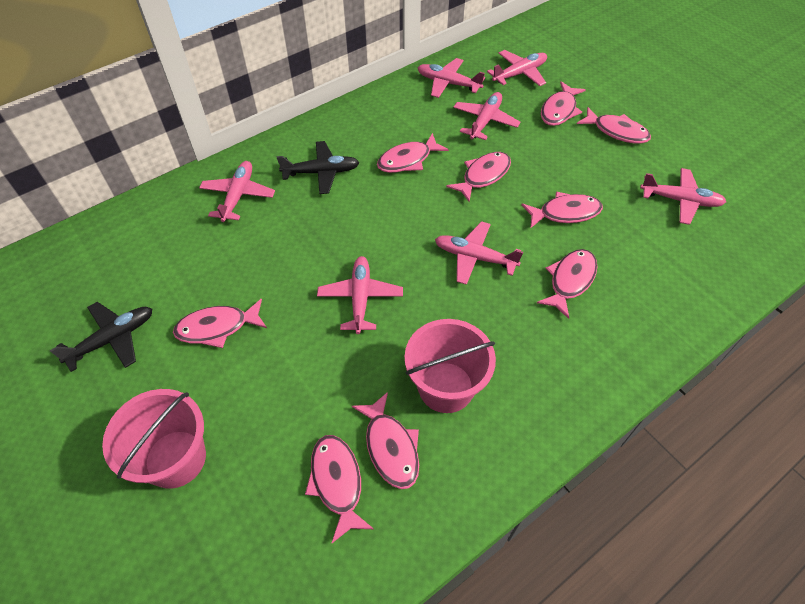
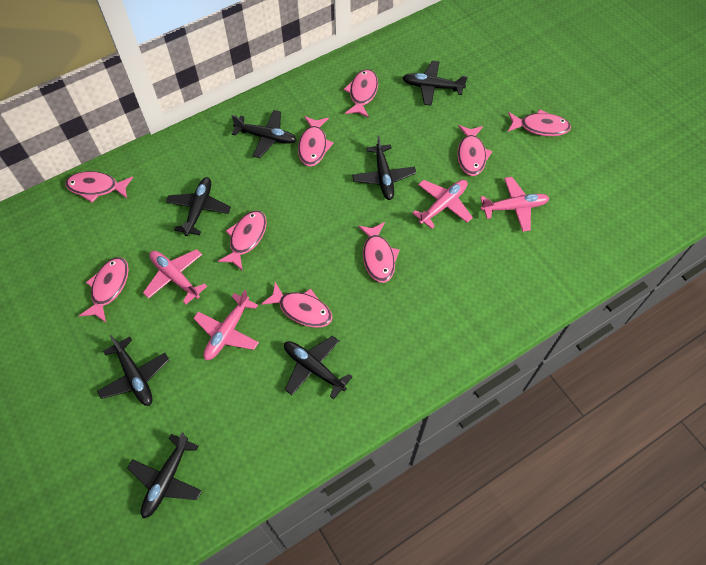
black plane: [50,302,152,372] [277,141,360,194] = 2 -> [97,335,169,406] [127,432,202,518] [166,177,231,236] [232,110,296,158] [284,336,352,399] [352,136,416,200] [403,61,468,106] = 7
pink bucket: [102,389,206,489] [405,319,496,413] = 2 -> none = 0
pink plane: [199,161,275,222] [317,256,403,334] [418,58,485,98] [435,221,523,285] [453,92,520,140] [487,50,547,86] [640,168,726,225] = 7 -> [143,249,207,304] [193,290,259,360] [412,180,473,229] [480,177,549,232] = 4

